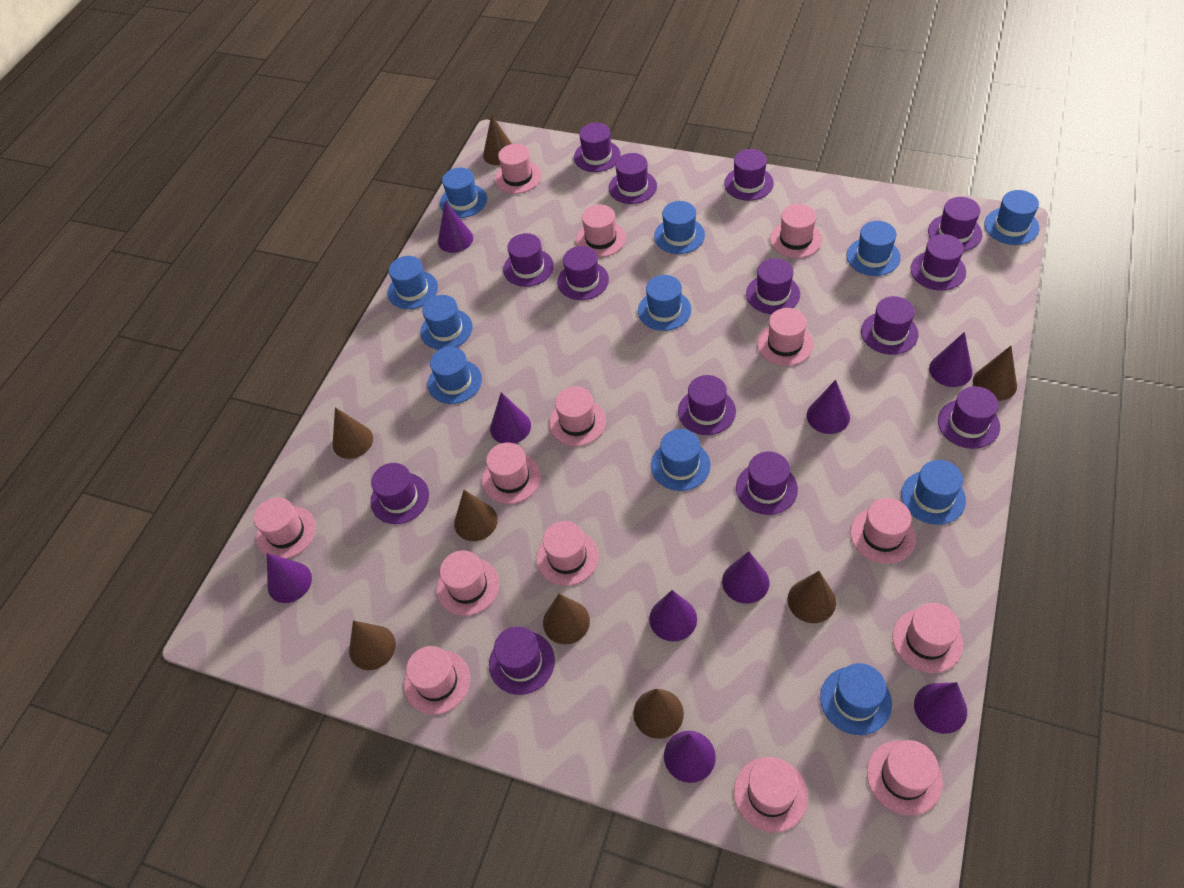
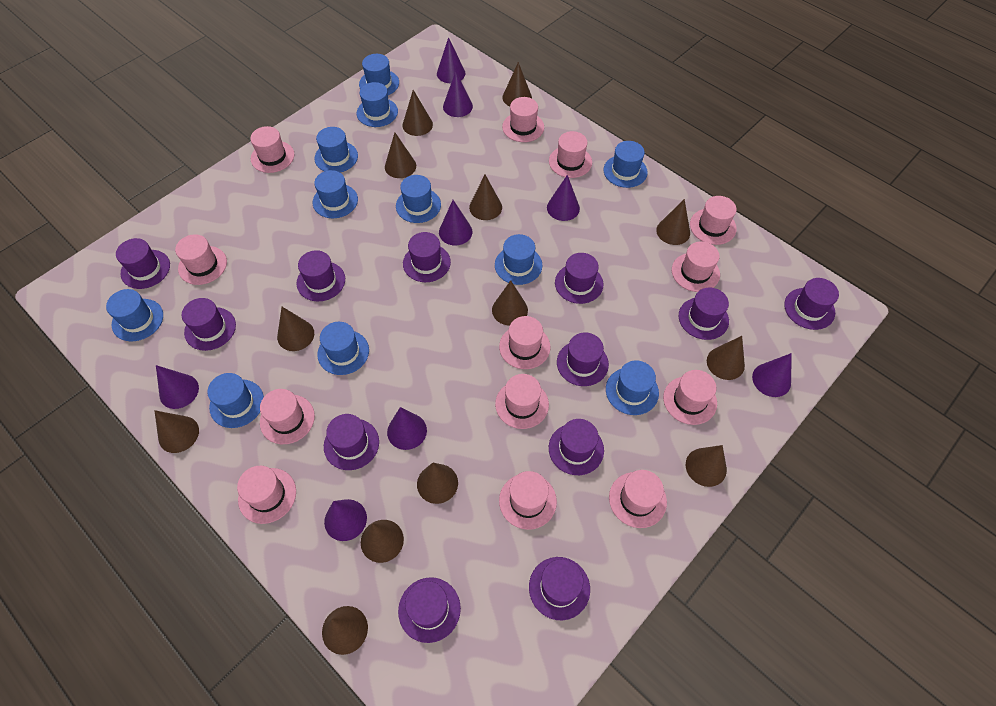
brown cone: [332,407,373,459] [349,620,396,670] [454,490,498,541] [483,114,512,165] [543,594,590,644] [633,689,684,739] [787,571,836,623] [973,346,1017,401] = 8 -> [154,410,199,453] [277,307,314,351] [322,606,368,655] [361,520,404,563] [385,132,416,178] [403,90,433,136] [417,463,458,504] [469,175,502,220] [492,280,528,326] [502,62,532,106] [656,199,690,245] [686,445,727,487] [707,336,745,380] = 13
pink hat: [254,497,316,559] [404,646,470,715] [437,551,499,616] [482,443,541,504] [495,144,541,194] [536,521,599,586] [549,386,606,446] [576,204,626,257] [734,757,808,833] [757,308,813,366] [770,204,822,258] [850,498,916,564] [867,740,943,816] [892,603,963,673] = 14 -> [175,234,227,285] [237,466,296,524] [250,126,295,173] [260,389,315,444] [495,374,549,429] [499,316,551,369] [499,471,557,530] [502,97,544,142] [549,131,592,178] [609,470,667,528] [663,370,717,425] [672,241,720,292] [690,196,737,245] = 13
purple cone: [267,553,312,603] [438,202,473,253] [490,392,531,444] [649,590,697,642] [664,731,716,783] [722,551,769,604] [807,380,850,434] [914,682,967,734] [929,332,973,387] = 9 -> [156,365,199,409] [324,499,367,541] [387,407,427,450] [437,37,465,83] [439,200,472,245] [443,71,473,117] [547,175,580,221] [752,353,792,397] = 8
purple hat: [370,463,429,524] [489,626,555,695] [503,233,554,287] [557,246,609,300] [574,123,621,172] [609,153,657,204] [678,375,736,435] [724,149,774,201] [736,451,798,515] [746,258,800,314] [861,296,918,355] [911,234,966,291] [928,197,982,251] [938,386,1000,449] = 14 -> [116,238,170,289] [182,298,236,351] [296,250,345,301] [324,414,379,470] [398,577,461,643] [403,232,451,282] [529,557,590,620] [549,419,604,475] [555,253,603,304] [557,332,609,386] [679,288,729,340] [784,278,839,330] = 12

